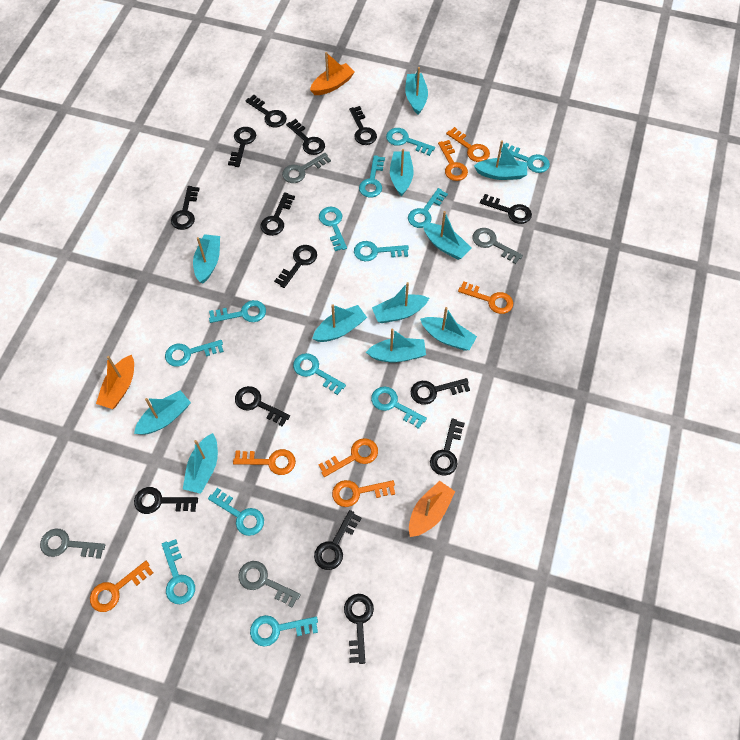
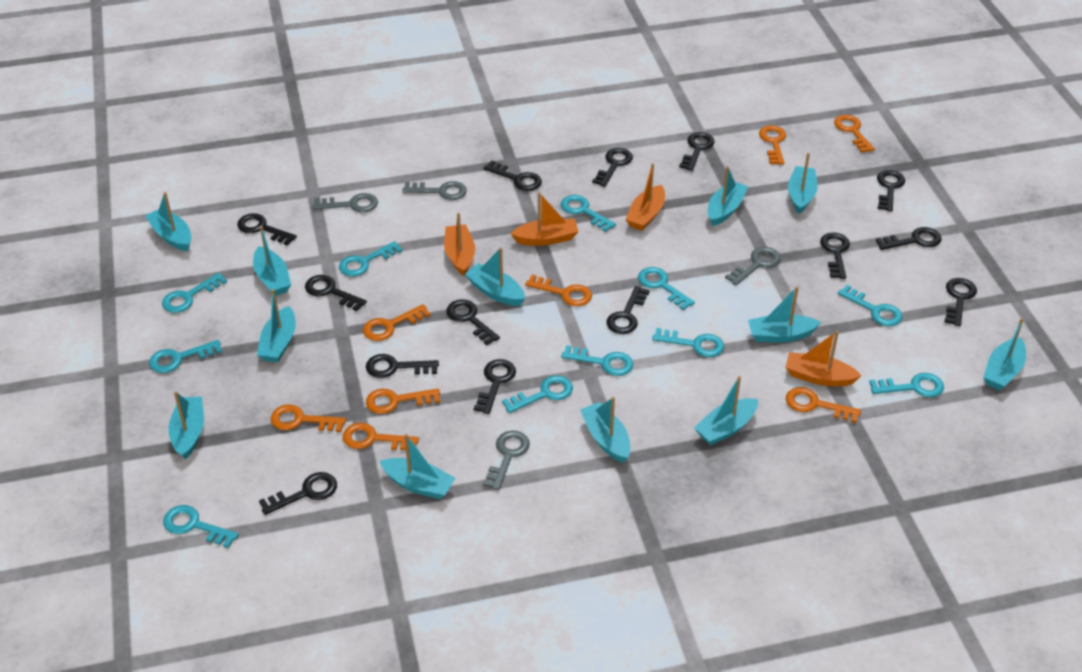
orange boat: [96,355,134,409] [310,52,355,95] [409,481,455,537] = 3 -> [444,213,475,276] [510,192,579,246] [625,163,665,231] [785,331,862,386] = 4
orange key: [90,561,153,612] [233,449,296,475] [318,438,378,477] [332,480,395,507] [438,140,468,181] [446,127,490,162] [458,281,513,314] = 7 -> [271,405,346,432] [343,423,419,450] [363,304,431,341] [366,388,440,414] [525,274,592,306] [759,125,786,165] [786,387,861,423] [834,115,875,153] = 8
turquoise boat: [134,390,191,435] [183,433,218,494] [193,234,220,283] [312,304,367,342] [366,328,426,362] [372,282,429,323] [390,149,414,196] [405,67,428,115] [420,307,477,351] [423,211,471,260] [474,140,527,180] = 11 -> [145,192,191,251] [169,391,204,460] [253,226,291,296] [257,289,296,362] [380,434,456,499] [465,247,525,306] [580,397,631,463] [694,376,758,445] [708,166,748,226] [748,287,821,342] [788,153,818,214] [983,318,1026,390] = 12
turquoise key: [162,539,195,604] [165,340,224,367] [208,488,264,536] [209,300,266,323] [250,615,318,647] [293,353,346,395] [319,207,347,251] [354,241,409,261] [359,155,385,198] [371,386,427,429] [386,128,435,156] [408,188,448,228] [501,143,550,173] = 13 -> [149,340,222,373] [162,273,227,313] [163,505,239,548] [339,241,403,276] [502,375,573,413] [561,195,616,232] [561,345,633,376] [638,267,695,310] [652,328,724,357] [838,285,903,326] [870,373,944,397] = 11

